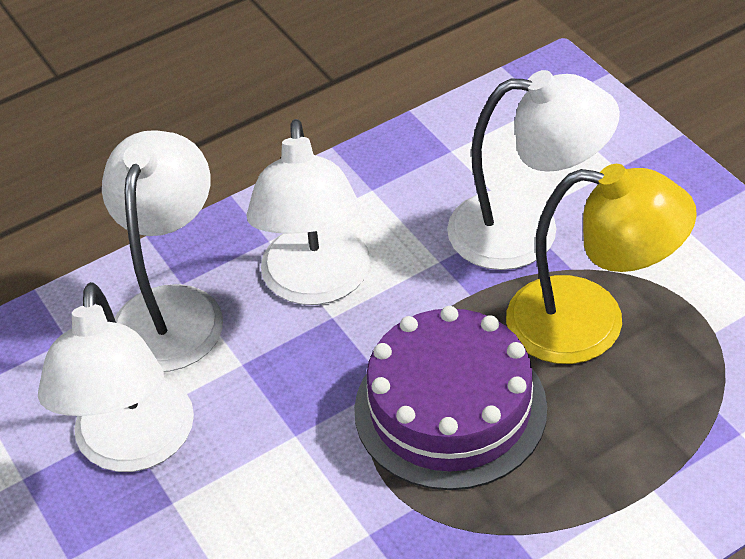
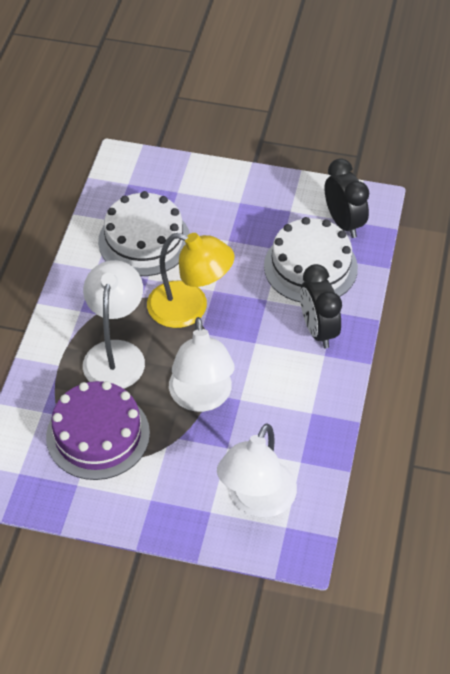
black clock: none = 0 -> [300,264,342,348] [325,158,369,238] = 2
white cake: none = 0 -> [98,191,190,276] [264,217,358,303] = 2
white lamp: [38,282,194,472] [102,130,223,372] [247,119,370,305] [447,70,620,270] = 4 -> [83,260,145,389] [169,317,235,412] [217,424,297,518] = 3

